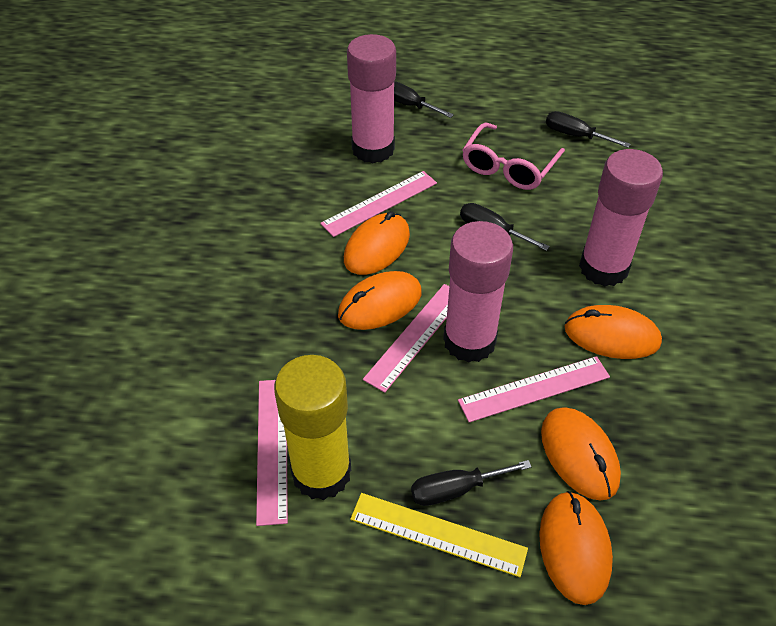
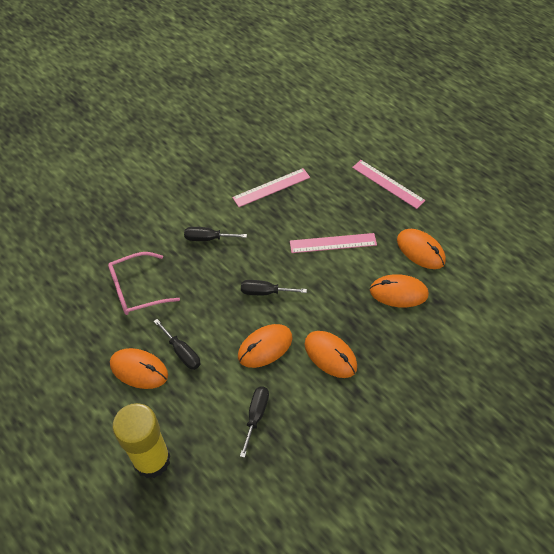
pink glue stick: [347,34,396,163] [443,221,513,363] [579,149,663,287] = 3 -> none = 0
pink ruler: [256,380,288,526] [320,171,437,237] [363,284,449,393] [458,356,610,422] = 4 -> [232,168,310,207] [290,233,377,253] [352,160,425,209] = 3
yellow ruler: [350,493,528,577] = 1 -> none = 0

